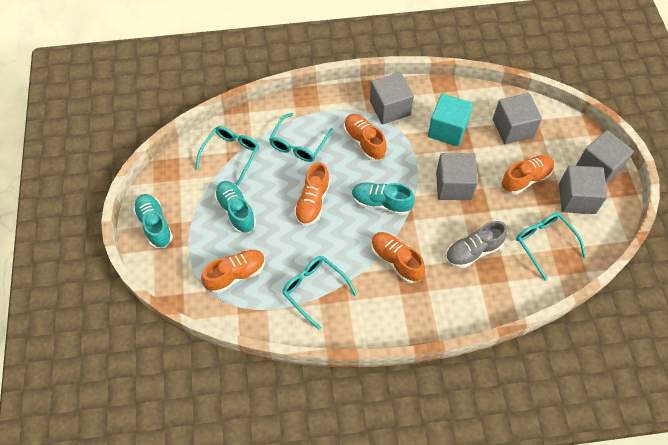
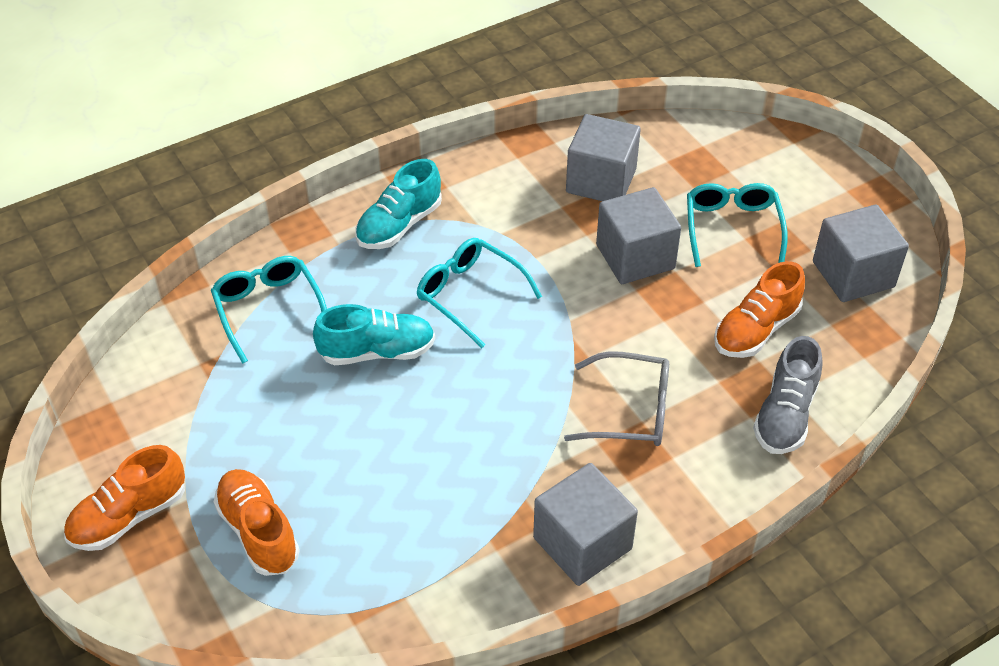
grey cube: [370,72,414,124] [436,153,478,200] [493,93,542,144] [559,165,607,214] [576,130,634,184] = 5 -> [533,463,638,586] [566,114,641,201] [596,187,681,284] [813,204,909,302] = 4
grey glasses: none = 0 -> [564,351,669,446] = 1
orange shoe: [201,250,265,293] [294,162,330,226] [344,114,387,161] [371,232,425,283] [501,155,554,195] = 5 -> [64,445,185,551] [214,469,300,576] [714,261,805,358] = 3
turquoise cube: [428,94,473,146] = 1 -> none = 0
turquoise glasses: [195,126,259,186] [269,113,333,162] [282,256,357,330] [516,213,586,281] = 4 -> [211,256,327,363] [417,238,542,348] [687,183,788,267] = 3
turquoise shoe: [133,194,173,248] [214,181,256,233] [352,182,415,216] = 3 -> [313,304,435,365] [355,159,442,249] = 2

